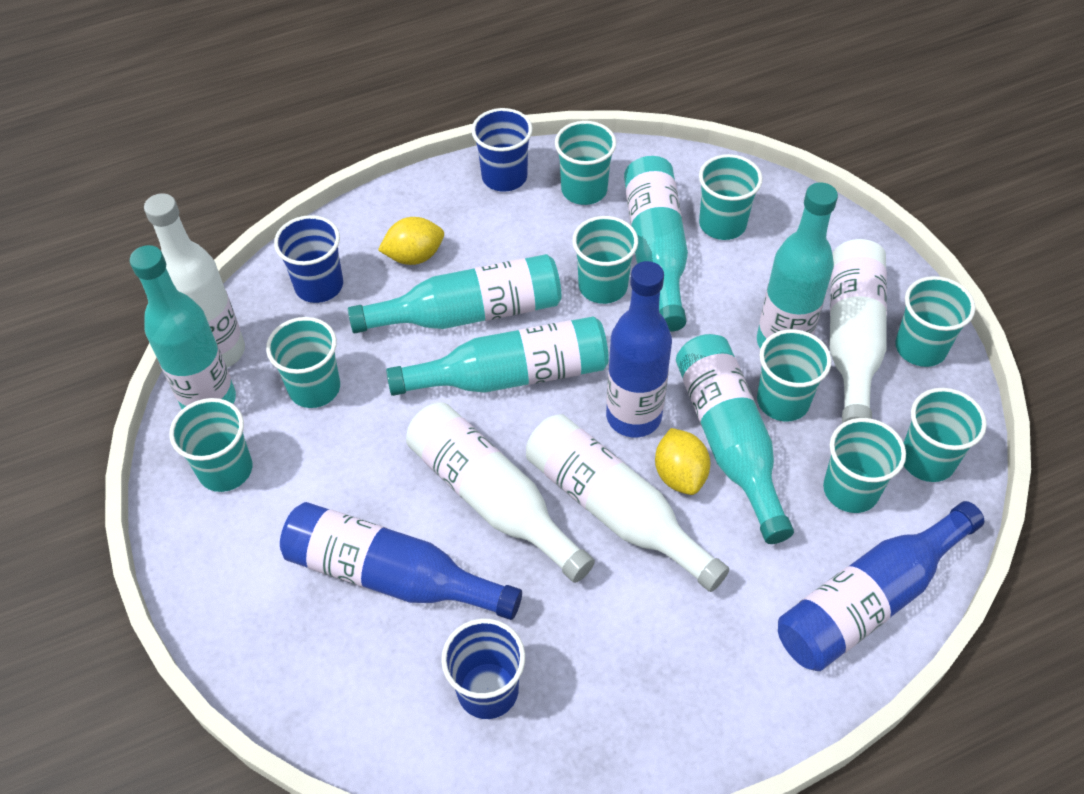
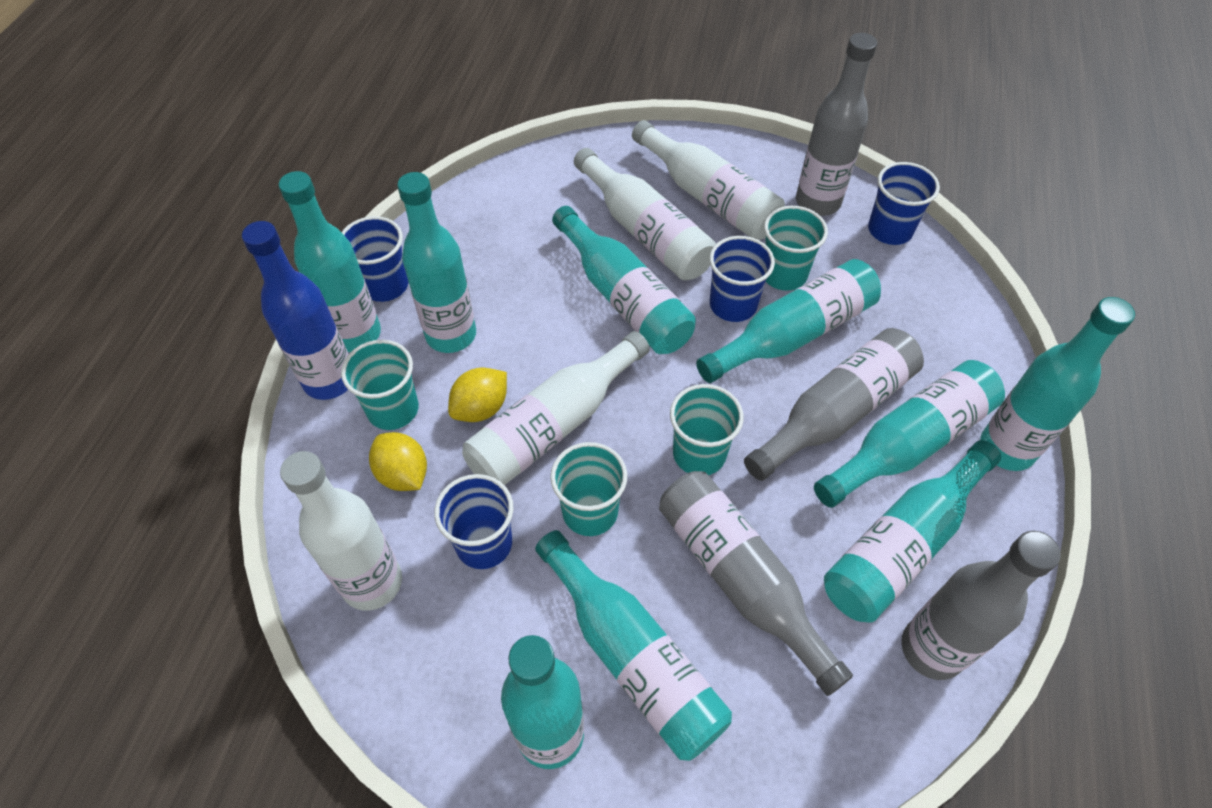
blue bottle: [280,502,522,620] [606,261,672,437] [778,501,984,671] = 3 -> [242,221,348,400] = 1
blue cup: [274,215,343,303] [441,619,525,719] [471,108,533,192] = 3 -> [342,216,409,302] [434,474,513,569] [709,236,775,322] [868,162,940,245] = 4
grey bottle: none = 0 -> [659,471,853,696] [744,328,924,481] [796,33,877,216] [901,531,1061,680] = 4
turquoise bottle: [130,245,236,409] [348,254,562,333] [386,316,609,396] [624,156,688,332] [676,334,794,544] [757,182,838,349] = 6 -> [279,171,381,352] [397,172,476,353] [501,635,584,769] [535,530,732,761] [552,206,696,354] [696,259,881,383] [814,360,1005,508] [824,440,1001,622] [980,297,1135,471] = 9
turquoise cup: [169,398,252,492] [266,317,340,408] [555,121,616,205] [572,216,638,304] [699,154,763,240] [757,329,832,421] [823,418,906,513] [895,276,975,367] [904,388,987,482] = 9 -> [341,340,419,430] [550,442,627,536] [670,384,744,475] [764,206,828,291] = 4

